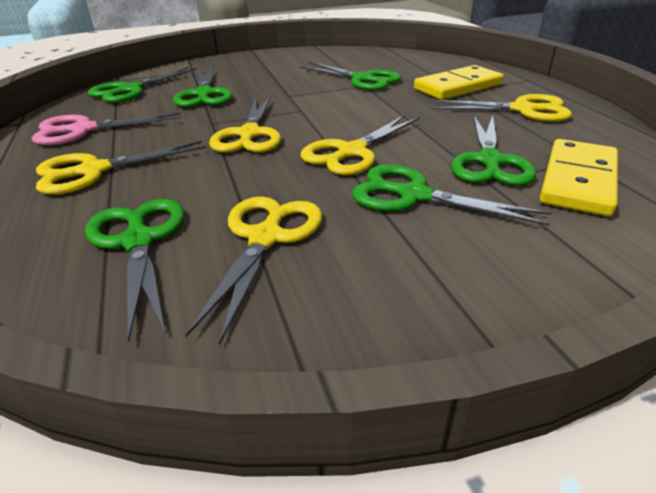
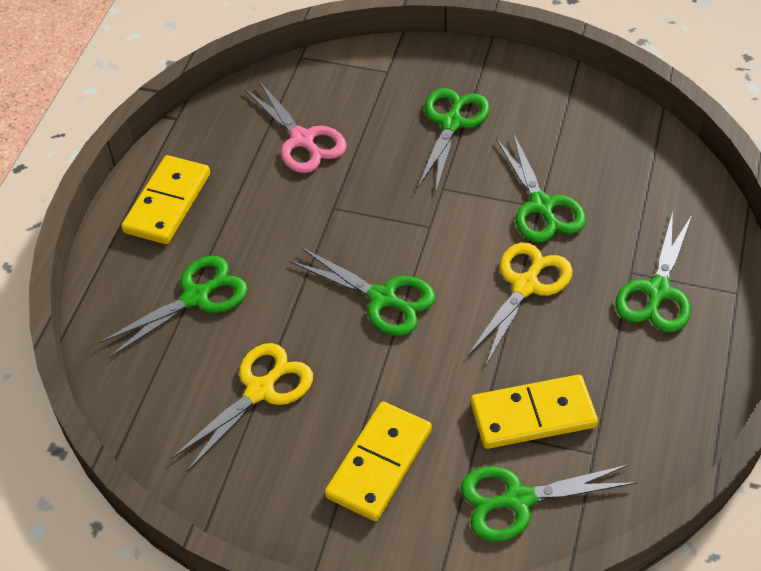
yellow domino: [414,65,504,100] [540,139,618,216] = 2 -> [121,155,210,244] [325,402,432,521] [471,375,598,449] = 3
yellow scissors: [36,141,207,195] [186,197,322,345] [209,96,281,152] [301,115,420,175] [430,94,572,122] = 5 -> [172,343,313,472] [467,242,572,365] = 2

